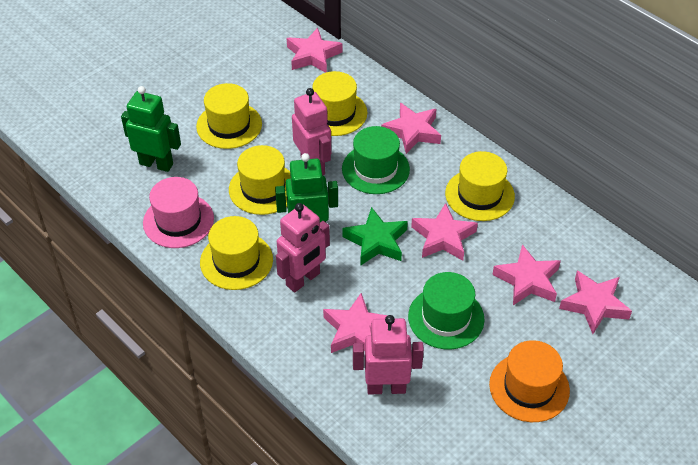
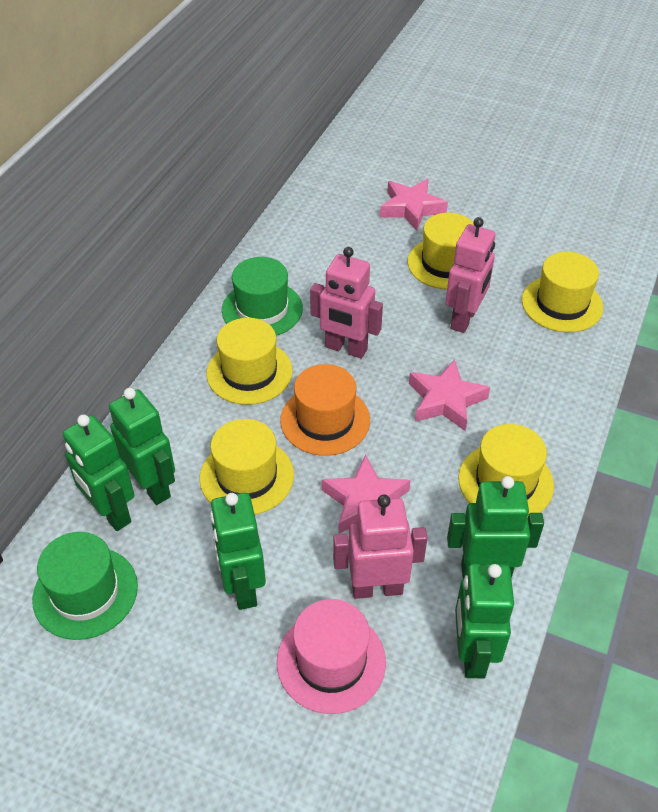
green robot: [121,86,181,172] [275,153,338,222] = 2 -> [63,414,134,531] [109,388,175,505] [210,493,266,610] [447,476,544,579] [455,563,514,679] = 5
green star: [342,207,408,266] = 1 -> none = 0
pink star: [287,28,343,73] [323,293,388,353] [381,103,441,154] [411,203,478,261] [492,244,561,305] [559,271,632,334] = 6 -> [322,454,411,534] [380,179,448,231] [409,359,490,431] = 3

